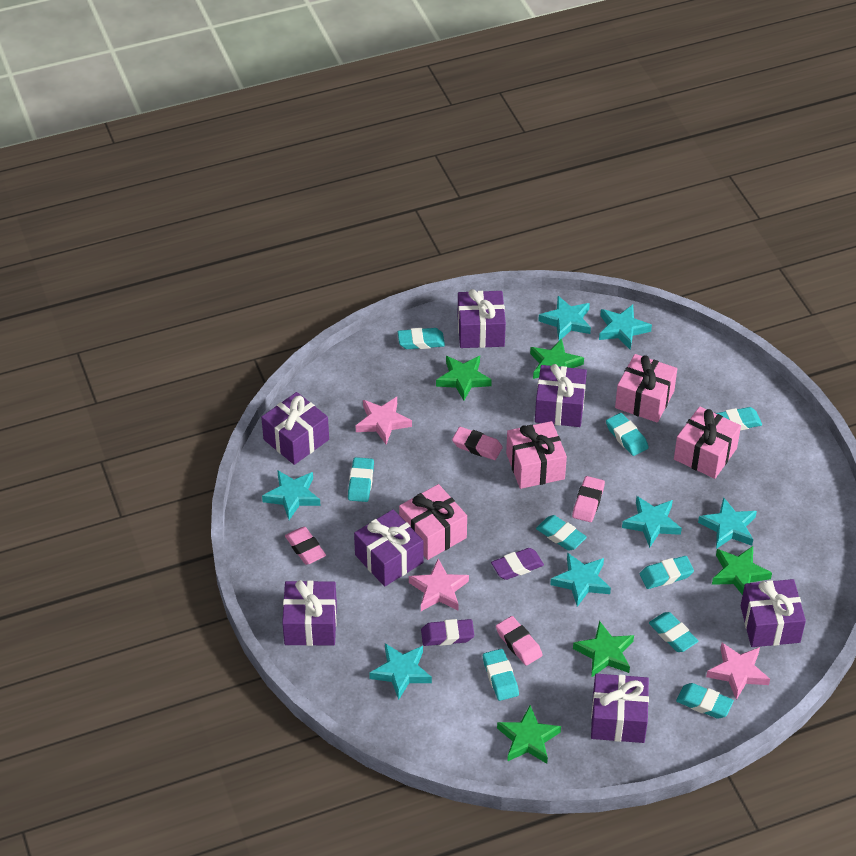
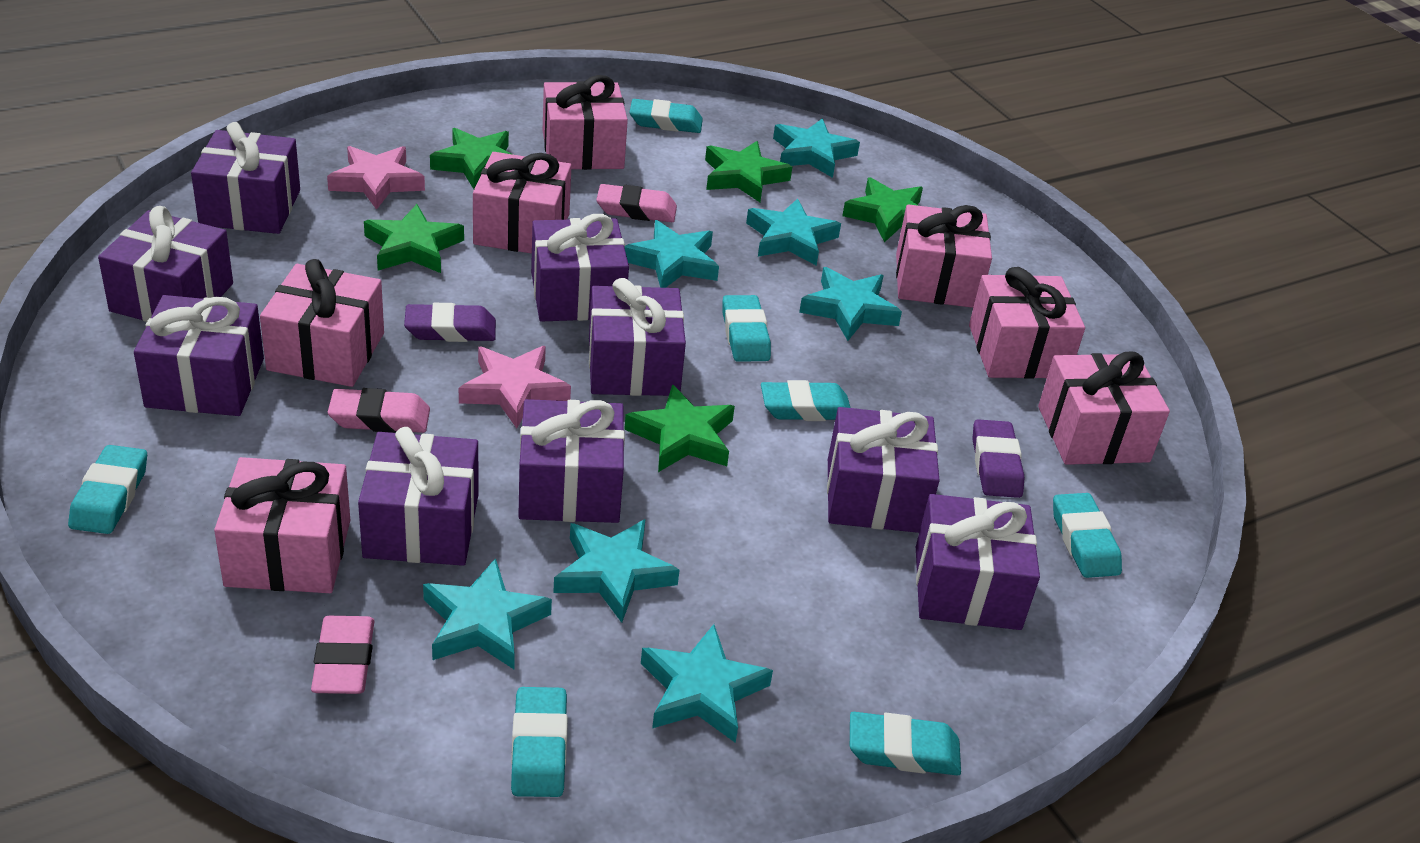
pink eraser: [285,527,326,565] [452,427,503,460] [496,616,543,666] [572,476,605,522] = 4 -> [311,616,374,694] [328,388,430,433] [596,184,677,222] = 3
pink gift: [399,484,467,560] [506,421,567,489] [615,354,677,423] [674,406,741,479] = 4 -> [214,457,350,593] [260,259,384,387] [473,152,572,254] [543,75,628,170] [896,204,992,308] [969,267,1085,379] [1038,352,1170,465] = 7
pink star: [356,397,412,444] [409,559,469,611] [706,643,770,700] = 3 -> [327,146,425,210] [459,346,571,428] = 2
purple gift: [261,392,329,465] [282,580,337,646] [354,509,423,586] [458,289,506,348] [535,364,587,427] [591,674,649,743] [741,579,806,647] = 7 -> [98,206,233,322] [134,295,264,416] [191,122,300,234] [358,427,479,566] [518,399,625,523] [531,214,629,322] [589,278,686,396] [827,407,940,533] [916,494,1040,630] = 9
turquoise eraser: [348,457,374,502] [398,328,445,349] [483,649,519,701] [536,515,587,551] [606,413,649,456] [640,556,694,589] [649,612,698,652] [676,683,734,719] [715,407,762,430] = 9 -> [68,445,147,534] [511,687,568,797] [629,99,703,133] [722,295,771,362] [761,380,850,421] [850,712,961,776] [1053,493,1122,578] = 7

